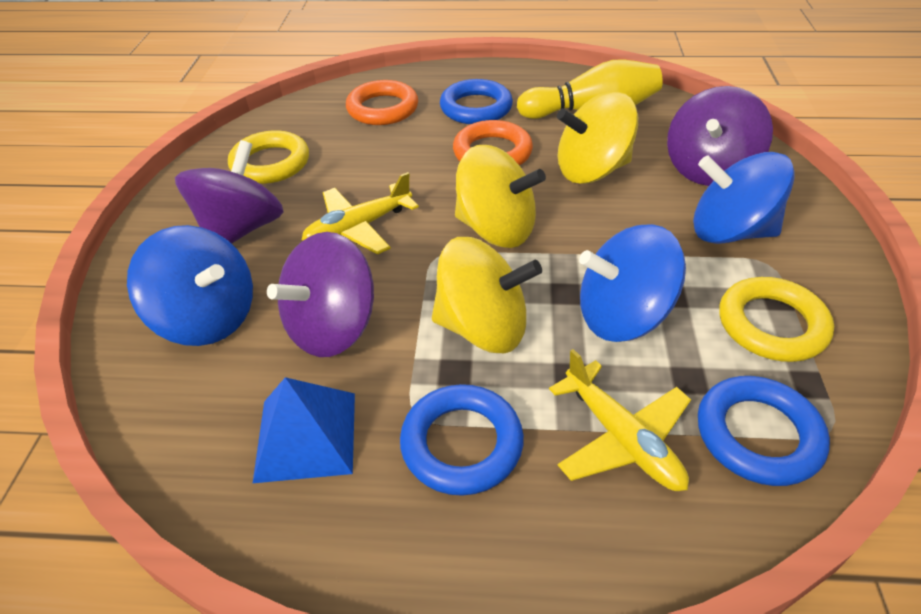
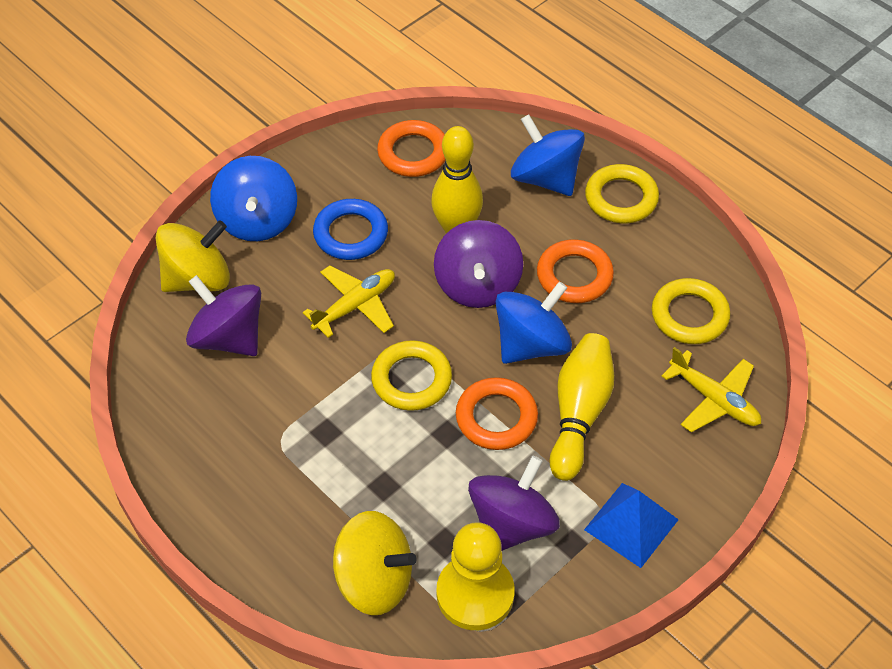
blue ring: [400,384,524,496] [440,79,513,124] [698,376,830,486] = 3 -> [313,199,388,260] = 1
orange ring: [346,80,418,125] [453,120,533,166] = 2 -> [377,120,446,177] [456,377,538,450] [537,239,614,303] = 3
yellow bowling pin: [517,59,663,119] = 1 -> [431,126,483,234] [550,333,614,481] = 2
yellow pawn: none = 0 -> [436,522,515,630] = 1
yellow ring: [228,130,309,184] [720,277,834,362] = 2 -> [371,340,452,411] [585,164,659,223] [652,278,730,344] = 3
yellow spinning top: [432,237,542,353] [455,145,546,248] [557,92,638,184] = 3 -> [156,220,230,292] [333,511,417,615] = 2

